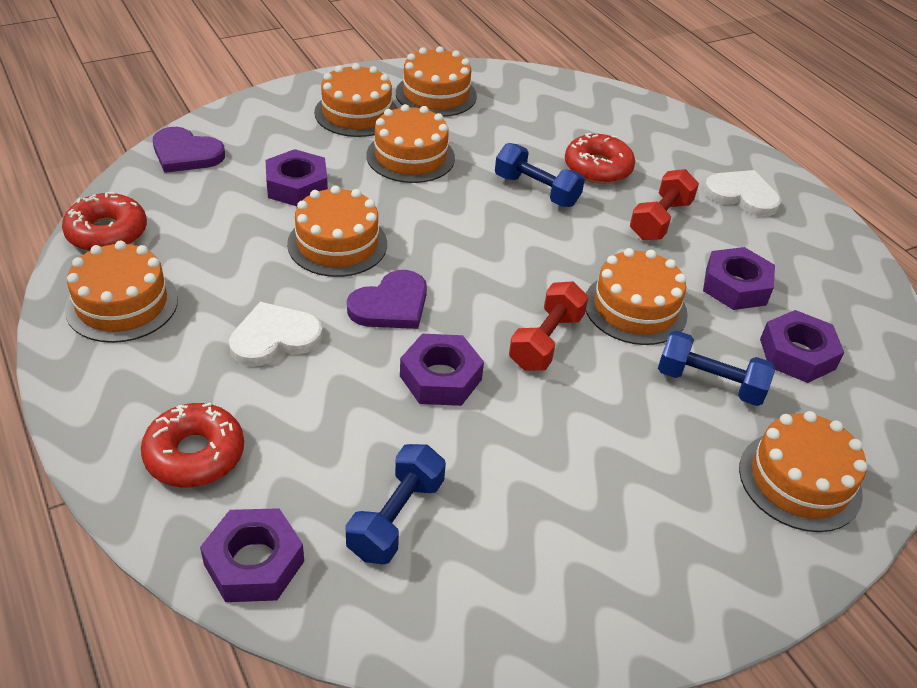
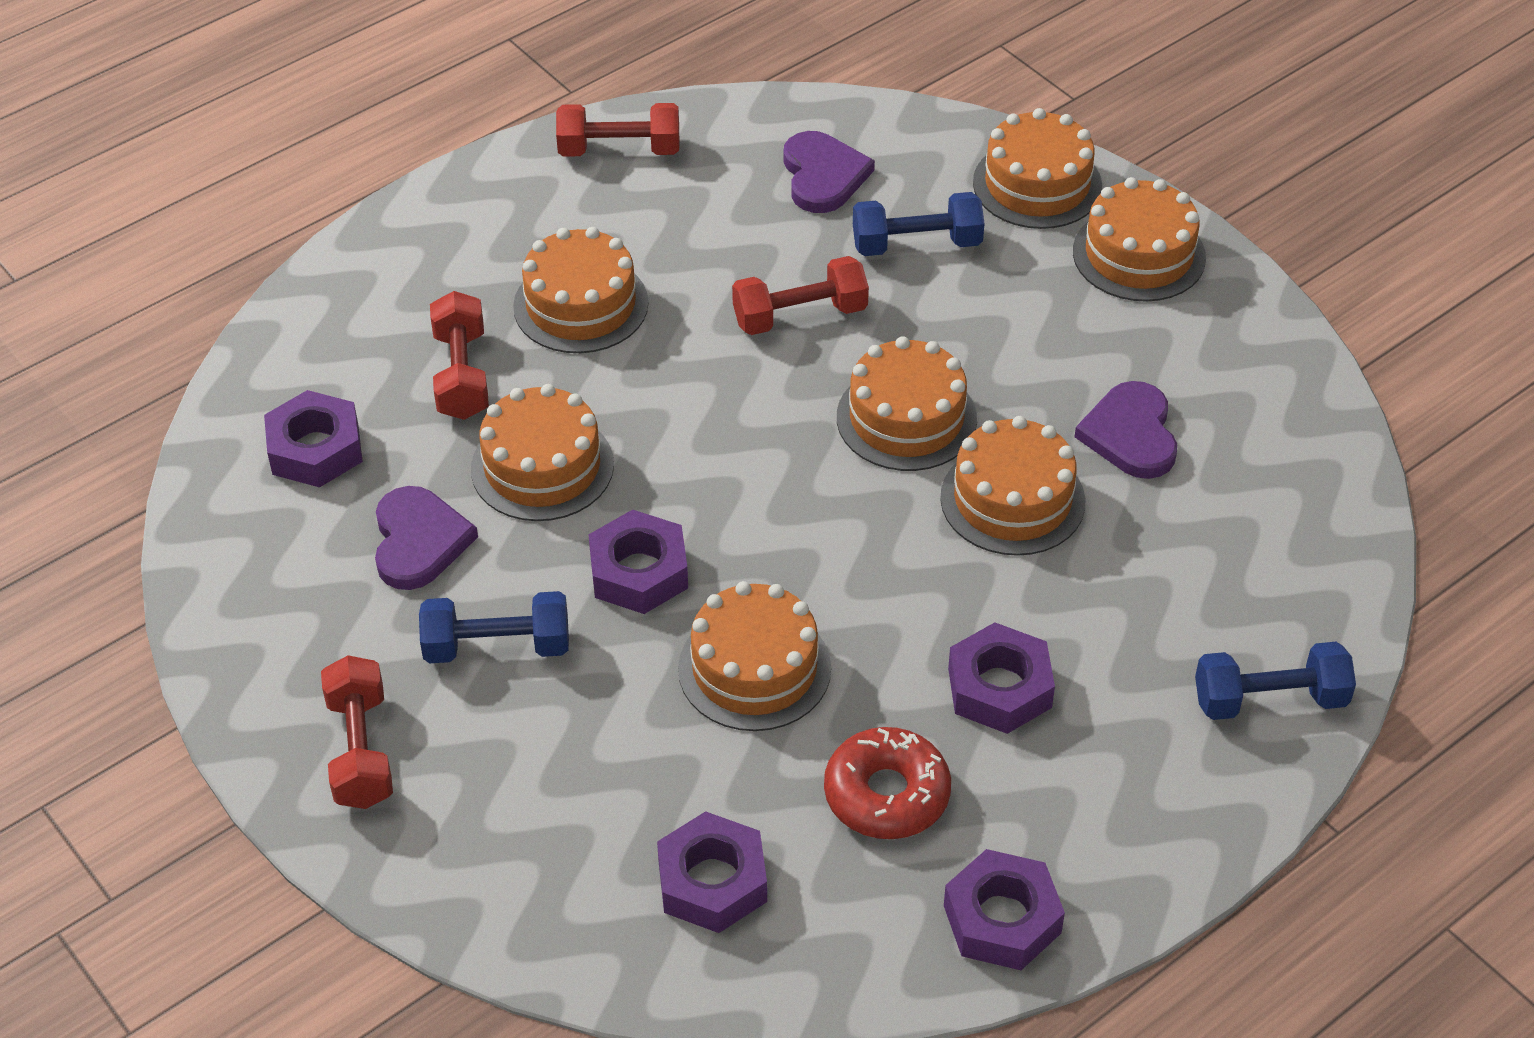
purple heart: [153,127,225,173] [347,270,427,329] = 2 -> [375,486,478,590] [783,131,875,213] [1074,381,1177,479] = 3
red donut: [62,192,147,251] [141,403,244,488] [565,133,635,184] = 3 -> [824,727,951,839] = 1
red dumbbell: [509,281,589,371] [630,169,699,240] = 2 -> [321,655,393,809] [430,291,489,420] [556,103,679,157] [732,256,869,335] = 4
white heart: [229,302,323,367] [704,170,781,217] = 2 -> none = 0

